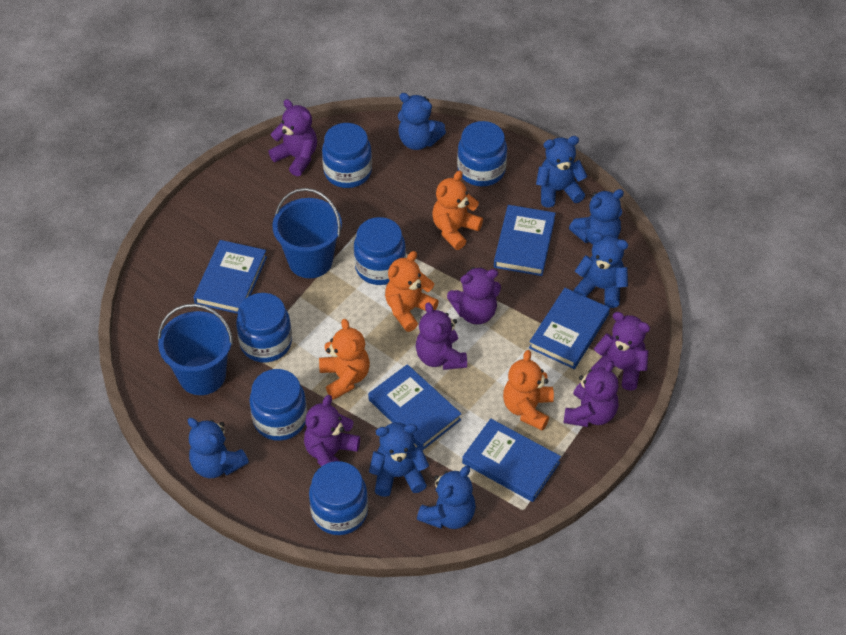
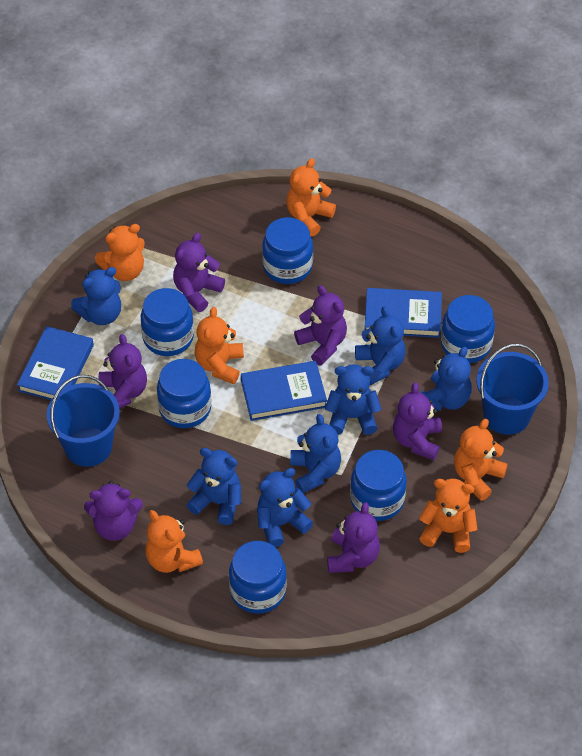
blue book: [194,240,267,314] [368,364,461,450] [462,418,561,502] [494,205,556,276] [529,288,610,369] = 5 -> [17,326,94,400] [241,361,327,421] [364,288,442,338] = 3
orange teddy bear: [319,319,370,400] [385,251,439,332] [432,170,483,250] [503,350,554,431] = 4 -> [95,224,145,281] [145,510,203,573] [195,307,244,384] [286,158,336,236] [419,479,477,553] [454,419,508,501] = 6

